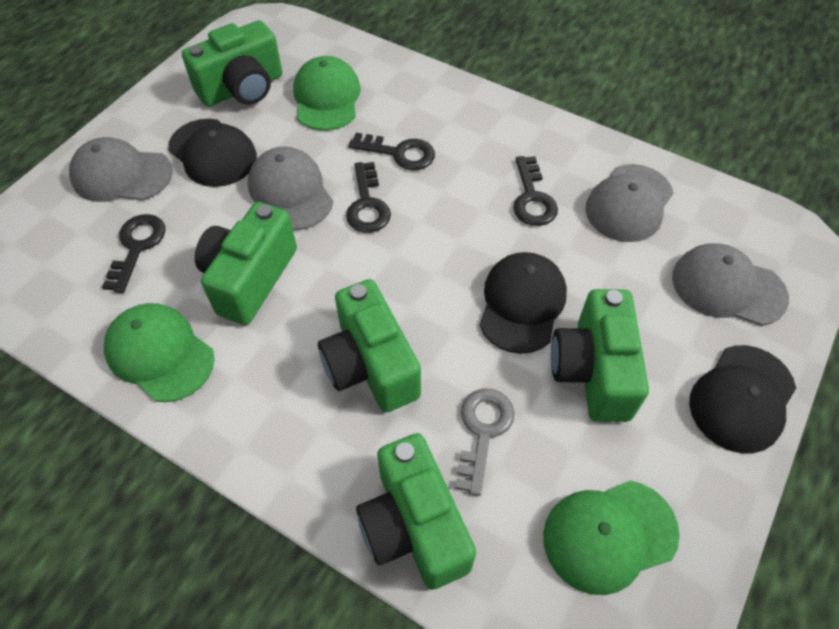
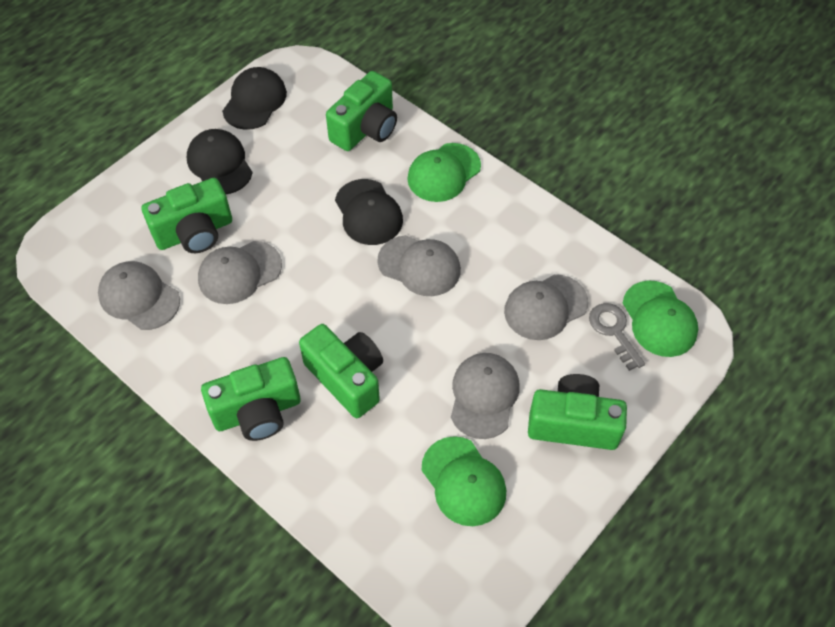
black key: [102,214,166,293] [346,162,391,233] [349,133,435,170] [513,156,558,226] = 4 -> none = 0
grey cap: [69,137,173,202] [248,146,333,230] [585,164,674,242] [672,243,789,326] = 4 -> [98,261,180,330] [198,241,282,304] [377,235,461,296] [451,353,520,439] [504,274,588,340] = 5

